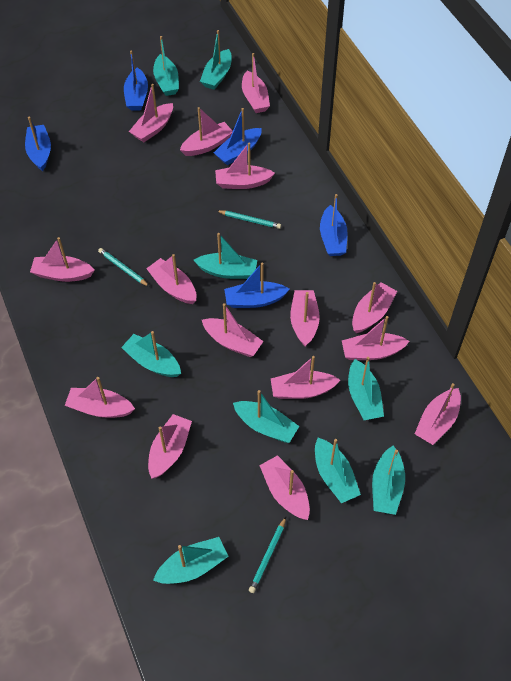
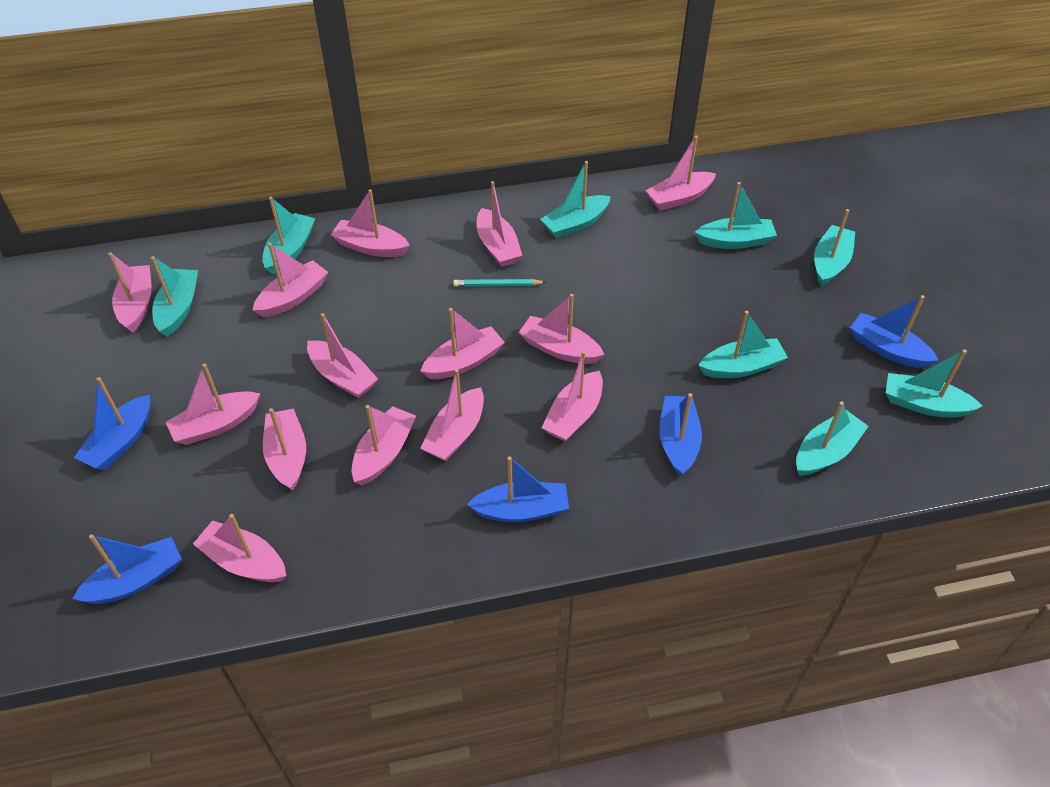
pink boat: [30,237,94,282] [65,377,135,418] [129,84,173,142] [146,254,196,304] [148,414,192,479] [180,107,233,156] [202,303,264,357] [215,142,275,189] [242,53,270,113] [259,455,310,520] [271,356,340,399] [290,290,320,346] [342,316,409,360] [352,282,397,333] [415,383,461,445] = 15 -> [108,252,152,333] [165,364,260,445] [193,514,286,582] [253,243,328,317] [263,408,306,491] [307,313,378,398] [331,189,410,257] [352,405,416,485] [420,369,484,461] [421,308,505,379] [477,181,523,267] [519,294,605,364] [542,351,603,442] [645,136,716,211] = 14
turquoise boat: [121,331,181,377] [153,36,179,96] [153,537,229,584] [194,233,257,279] [200,30,232,90] [233,390,299,443] [315,438,361,503] [348,357,384,420] [372,446,405,515] = 9 -> [151,256,198,337] [262,197,315,275] [540,161,611,239] [695,182,777,249] [699,311,788,378] [796,401,869,476] [814,209,855,286] [886,350,982,417] = 8
turquoise pencil: [98,248,150,287] [217,210,281,229] [249,517,286,593] = 3 -> [453,279,546,287] = 1

